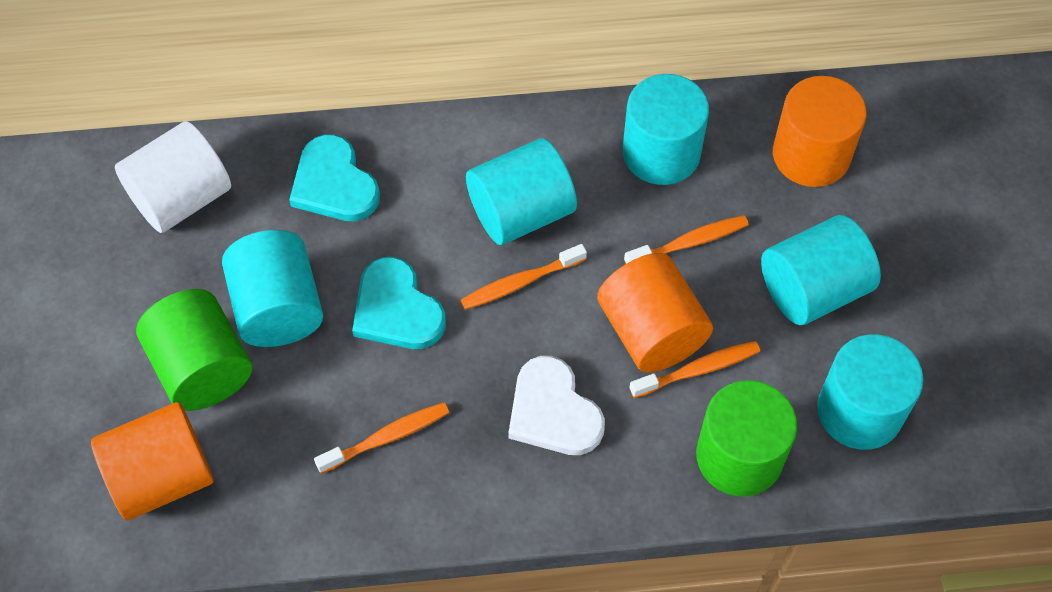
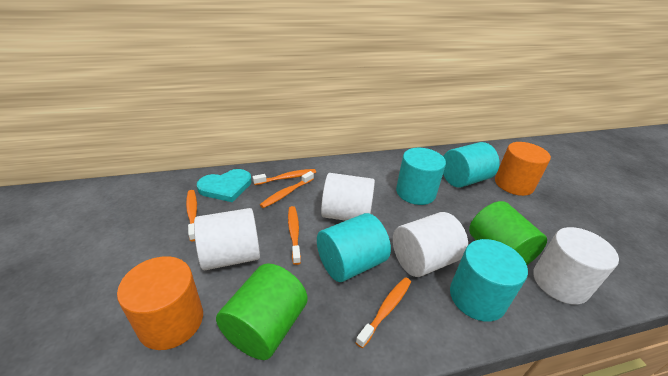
orange cylinder: [91,402,214,521] [597,253,713,373] [773,76,866,187] = 3 -> [117,256,203,350] [495,142,551,196] = 2
orange toothbrush: [314,402,449,474] [461,244,587,310] [624,215,749,264] [629,341,760,398] = 4 -> [186,190,197,242] [253,169,316,185] [260,171,314,208] [288,206,301,265] [355,277,411,348] = 5
turquoise cylinder: [222,230,323,347] [466,138,577,245] [623,74,709,185] [761,215,881,325] [817,334,923,450] = 5 -> [317,213,391,282] [396,148,446,205] [443,142,500,188] [450,239,528,322] = 4
turquoise heart: [289,134,380,221] [352,257,446,349] = 2 -> [197,169,251,202] = 1
white cylinder: [115,121,231,233] = 1 -> [194,208,260,270] [321,173,375,221] [393,212,468,277] [533,227,619,305] = 4
white heart: [508,356,605,455] = 1 -> none = 0

